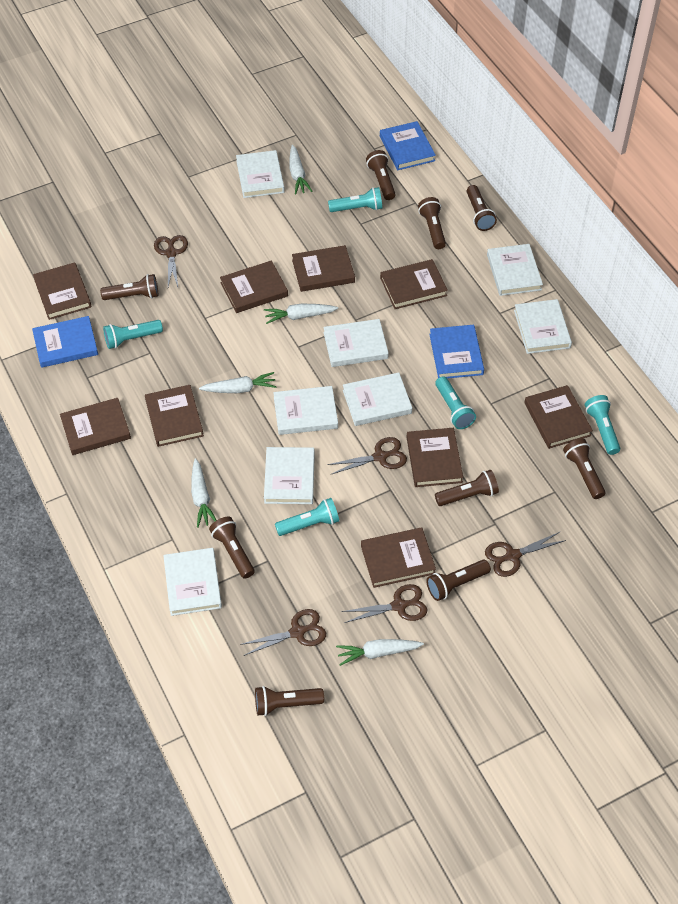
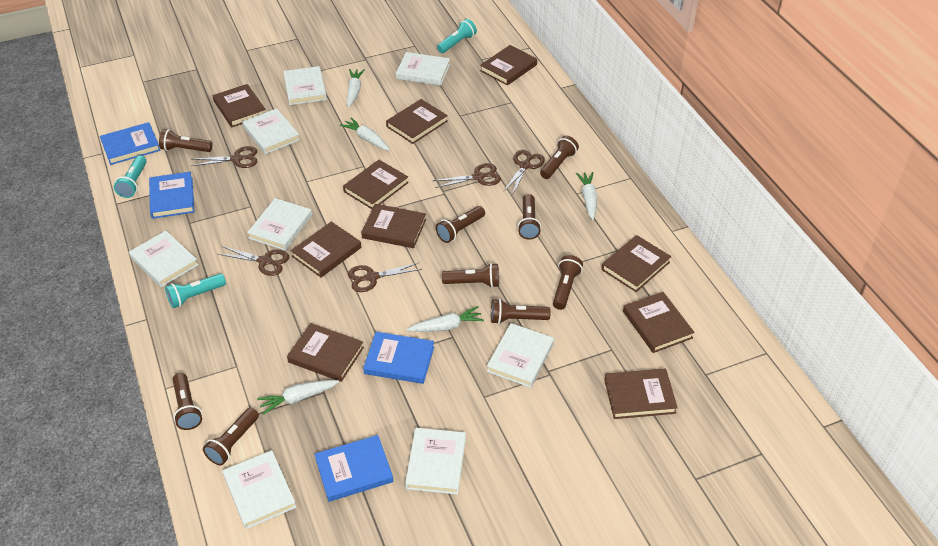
blue book: [32,316,98,368] [380,121,436,170] [429,325,484,379] = 3 -> [100,122,160,165] [149,172,194,219] [315,435,393,502] [363,332,434,384] = 4
brown book: [33,262,91,320] [60,398,131,455] [145,385,204,447] [220,260,288,313] [292,245,355,292] [361,528,436,588] [380,259,448,309] [406,428,463,487] [524,385,593,449] = 9 -> [213,84,266,127] [287,323,364,382] [291,222,361,277] [343,160,409,209] [361,204,426,248] [386,99,448,144] [480,45,537,86] [601,235,671,292] [604,369,678,419] [623,292,695,353] = 10
turquoise flashlight: [103,320,163,349] [275,498,339,536] [328,187,382,212] [435,377,476,429] [585,395,620,455] = 5 -> [114,155,147,198] [165,274,226,308] [437,19,477,53] = 3

